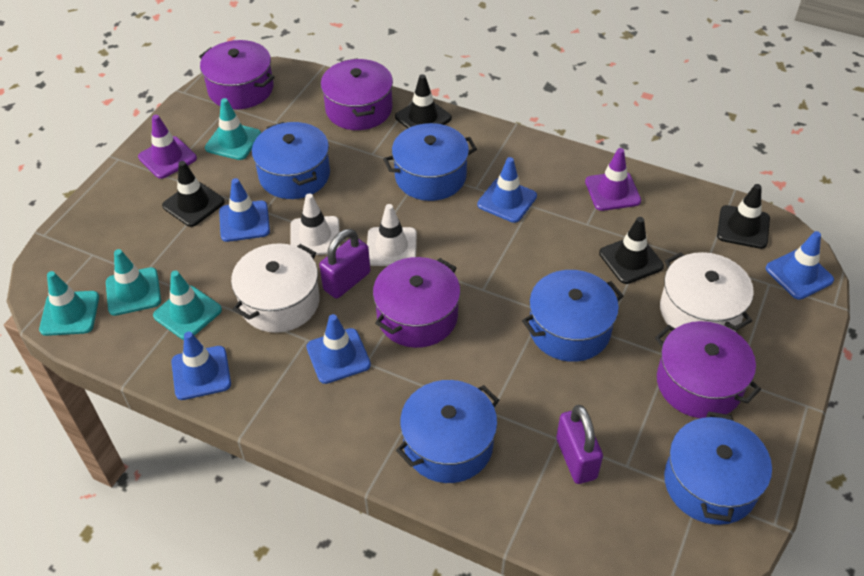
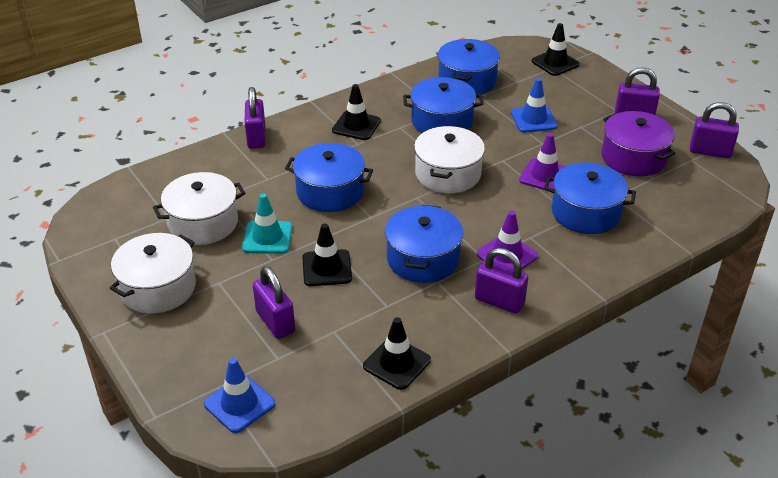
blue traffic cone: [171,332,231,400] [219,178,270,242] [306,314,371,384] [477,157,537,223] [766,231,834,300] = 5 -> [204,358,275,433] [511,78,558,133] = 2
purple padlock: [319,229,370,299] [556,405,603,484] = 2 -> [244,87,265,149] [253,266,295,339] [475,248,528,314] [615,67,660,115] [690,102,739,158] = 5
purple pot: [199,40,275,110] [321,58,393,130] [373,257,461,348] [655,321,761,418] = 4 -> [602,111,675,176] = 1
turquoise traffic cone: [39,271,99,336] [106,249,161,316] [153,271,222,340] [205,98,261,160] = 4 -> [242,193,292,254] = 1
white pot: [231,243,320,333] [660,252,754,332] = 2 -> [110,233,196,314] [153,172,245,245] [414,126,485,193] = 3
white traffic cone: [290,194,340,256] [367,204,417,266] = 2 -> none = 0

